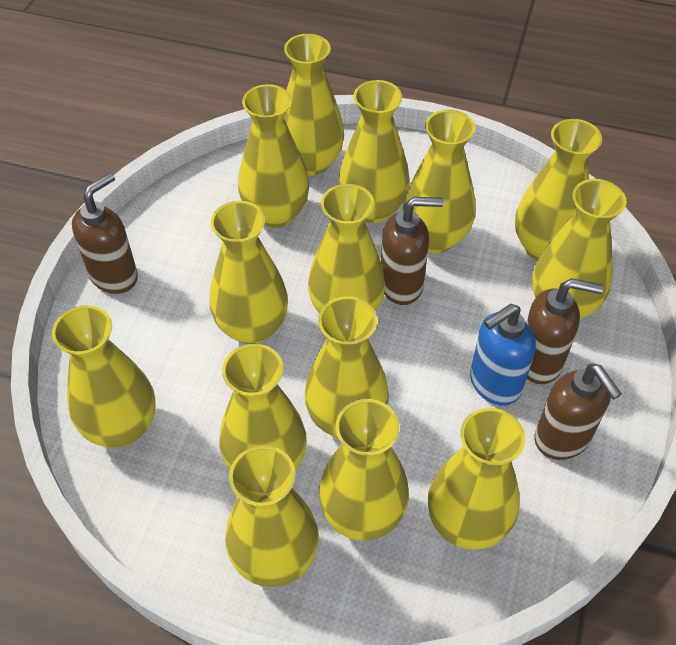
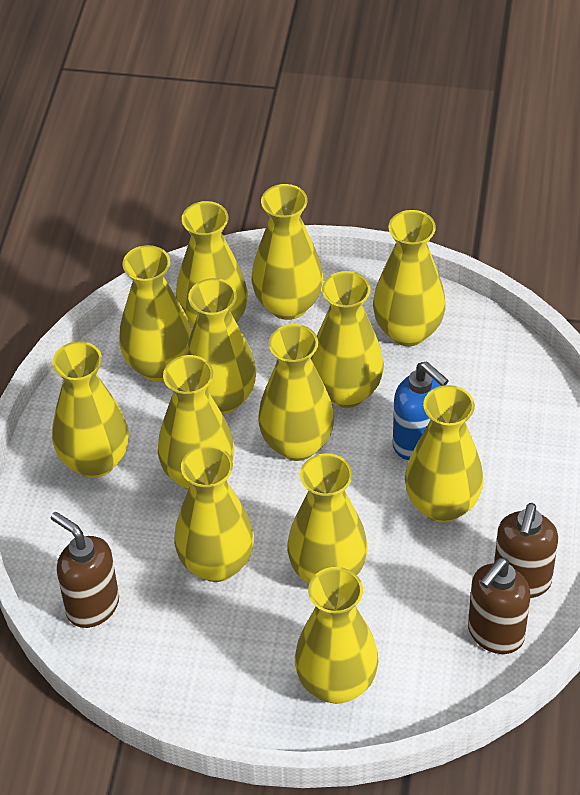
brown soap dispenser: [72,173,138,294] [381,197,444,305] [526,278,604,384] [534,364,622,460] = 4 -> [51,512,119,628] [468,558,531,654] [494,503,558,598] = 3
yellow vase: [52,305,156,448] [210,201,288,344] [220,344,307,471] [225,445,319,587] [238,84,309,228] [284,34,344,176] [304,296,389,438] [308,184,385,313] [319,399,409,541] [338,80,409,223] [402,110,475,253] [428,408,525,550] [515,119,602,261] [532,179,627,319] = 14 -> [52,341,129,478] [119,245,192,381] [158,355,235,490] [174,445,254,582] [176,201,248,327] [184,278,256,415] [252,184,323,320] [258,324,334,461] [287,453,368,584] [295,567,378,704] [311,271,384,408] [373,210,446,346] [405,385,483,523] = 13

